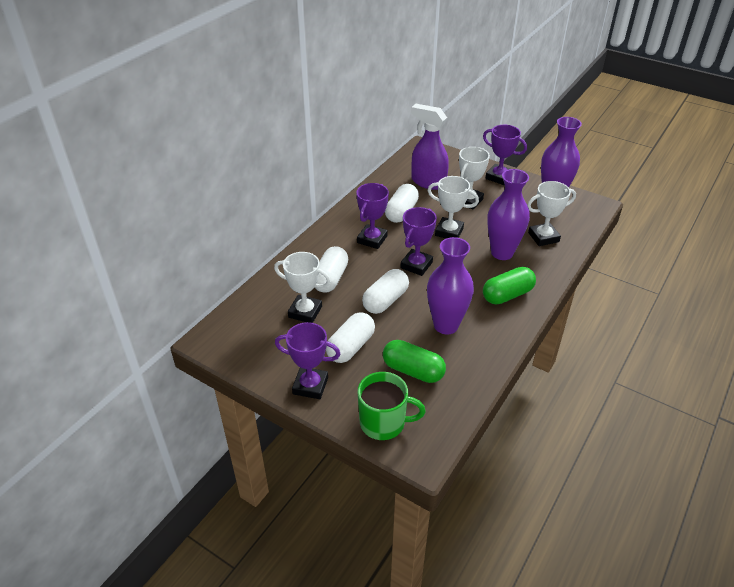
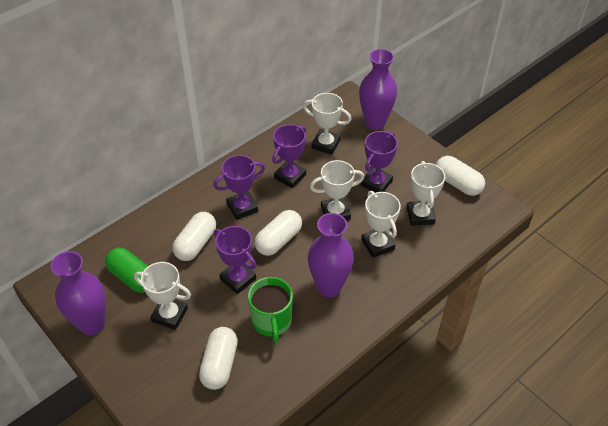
green capsule: [383,340,446,383] [483,267,536,305] = 2 -> [105,248,148,293] = 1
purple spray bottle: [411,104,449,190] = 1 -> none = 0
white trophy: [274,252,331,323] [428,176,479,238] [459,147,490,209] [527,181,576,246] = 4 -> [134,262,191,330] [303,93,352,155] [310,160,364,220] [361,191,401,258] [407,161,445,226] = 5

